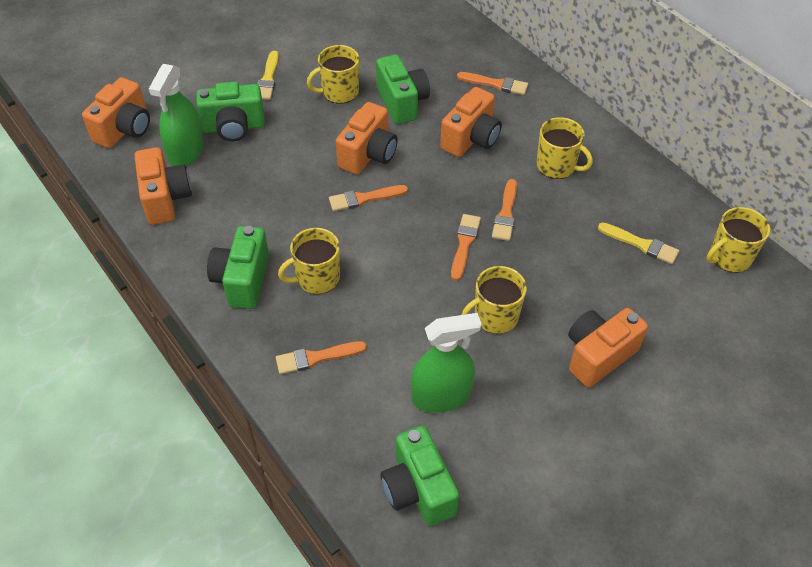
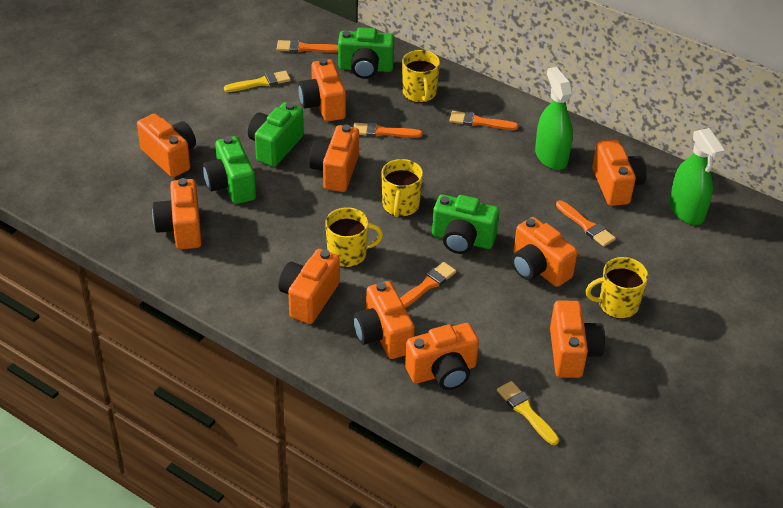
orange camera: [82,77,150,148] [134,147,192,225] [336,102,398,175] [440,87,502,157] [568,308,648,387] = 5 -> [137,113,196,177] [152,178,202,250] [278,249,340,324] [298,58,346,122] [309,125,359,192] [353,281,415,359] [405,323,479,390] [512,217,578,287] [550,300,605,378] [592,139,647,206] = 10
yellow mug: [278,228,340,294] [307,45,359,104] [462,266,527,334] [537,117,593,179] [706,207,770,273] = 5 -> [325,207,383,268] [381,159,423,217] [402,50,440,103] [585,257,648,319] = 4

